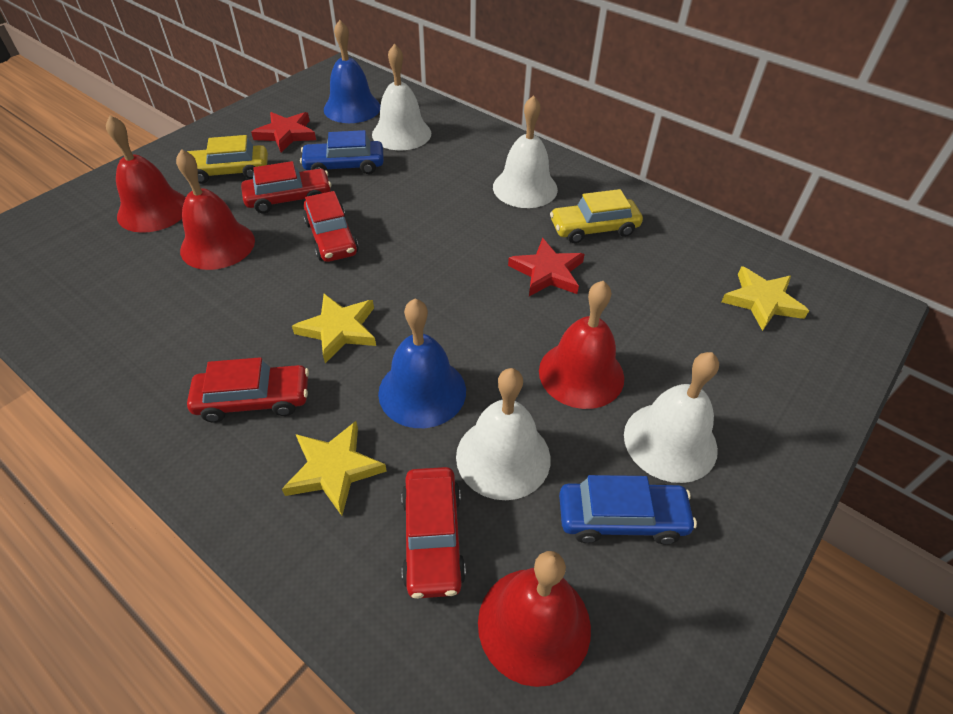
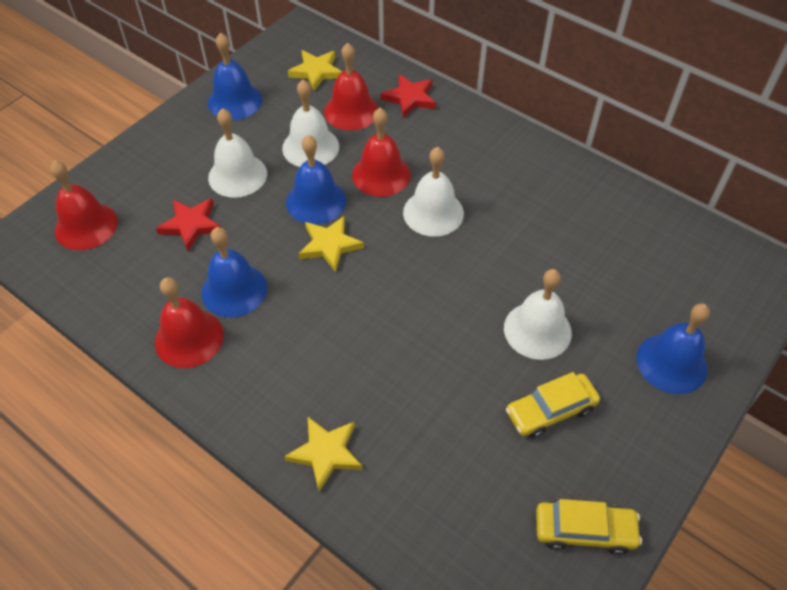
blue bell: [324,20,381,123] [378,299,466,428] = 2 -> [201,227,267,317] [208,33,262,120] [286,135,346,225] [637,303,710,394] = 4
blue car: [300,130,384,174] [559,475,697,544] = 2 -> none = 0
red car: [187,357,309,422] [241,161,331,213] [303,191,359,262] [401,467,466,599] = 4 -> none = 0

